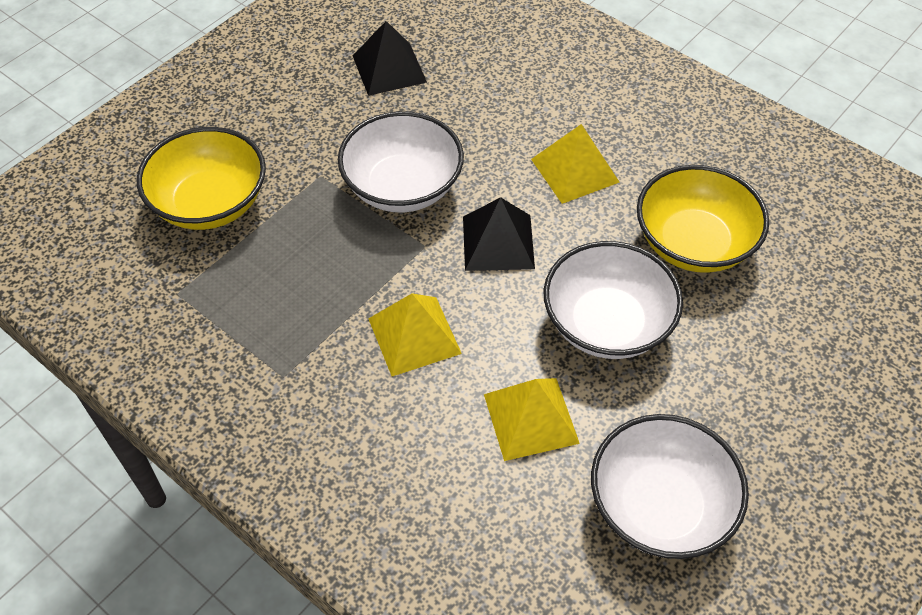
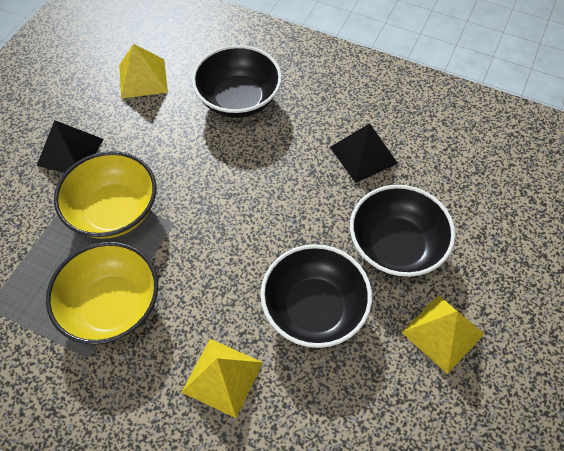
black bowl: none = 0 -> [192,45,282,118] [260,244,372,348] [350,185,455,277] = 3
white bowl: [338,111,464,213] [543,241,683,359] [591,414,749,559] = 3 -> none = 0

